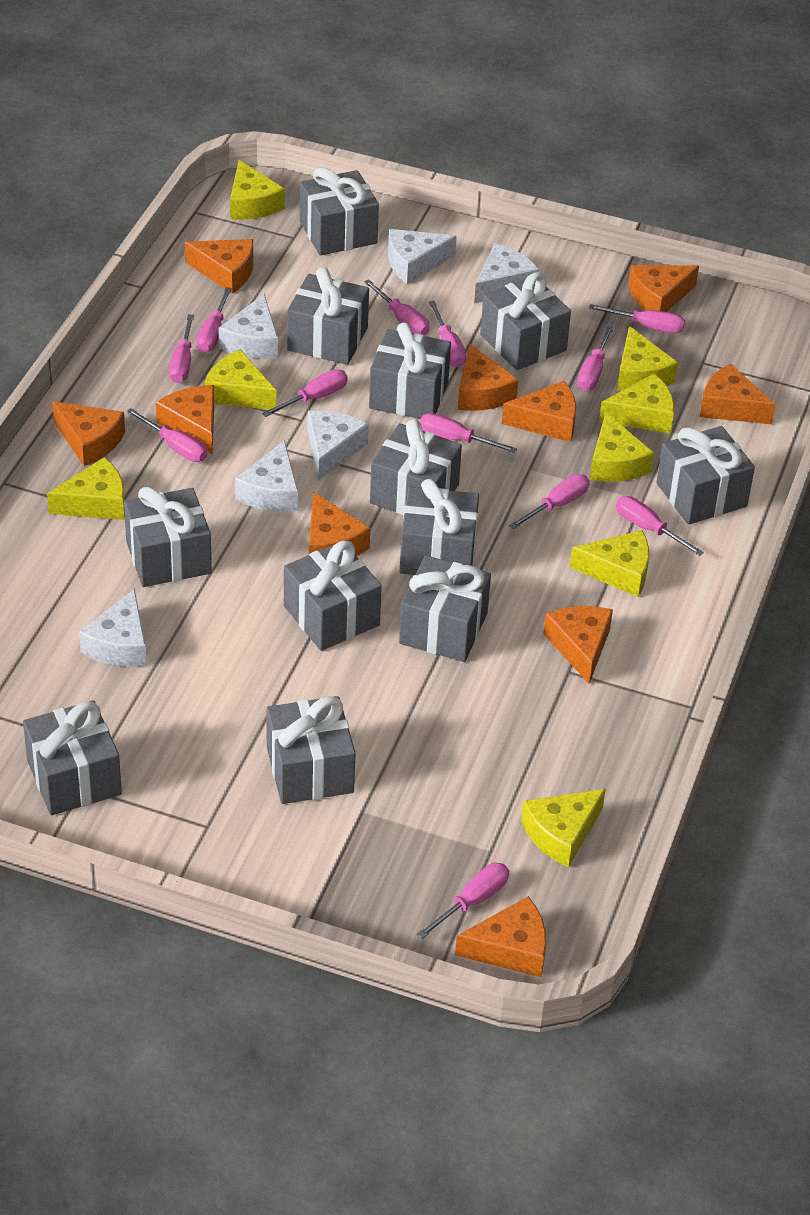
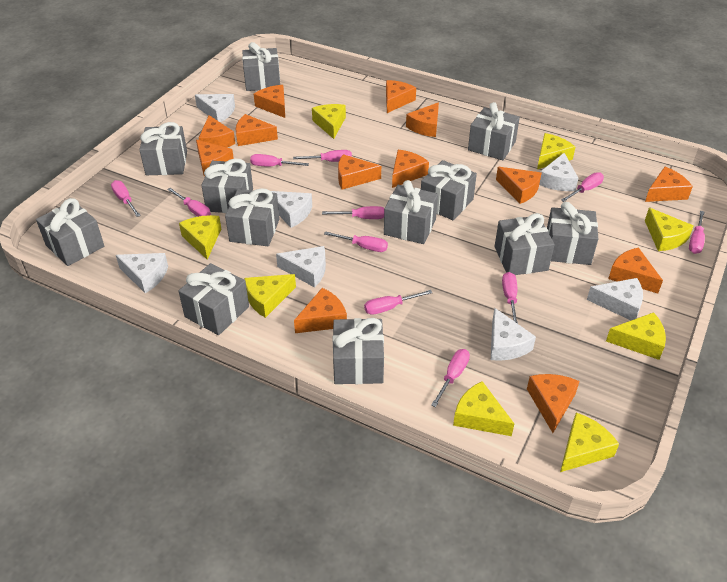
orange cheese: [52,401,125,466] [156,385,214,455] [185,239,253,294] [309,492,370,556] [455,896,546,977] [458,343,518,411] [502,381,576,442] [543,606,613,684] [628,265,699,312] [700,363,776,424] = 10 -> [196,140,234,176] [199,115,235,147] [235,114,278,146] [254,85,285,118] [294,288,347,333] [338,154,381,190] [386,80,416,113] [392,150,429,188] [406,102,439,137] [496,167,542,204] [527,374,580,433] [608,247,663,293] [645,167,693,202] = 13
pink screwdriver: [126,408,208,462] [169,314,194,383] [196,287,232,353] [262,369,348,417] [364,279,430,336] [417,863,509,939] [420,413,517,453] [429,301,466,367] [509,474,589,529] [577,326,614,391] [589,304,685,333] [616,496,704,556] = 12 -> [111,180,141,217] [167,188,211,217] [250,154,309,167] [293,150,352,162] [322,206,384,219] [324,231,388,252] [364,290,432,315] [431,349,470,407] [502,272,518,324] [561,172,604,202] [689,211,705,254] = 11
white cheese: [79,588,147,667] [219,294,278,359] [235,440,298,512] [307,410,369,481] [388,229,457,284] [474,243,539,304] = 6 -> [116,253,168,293] [195,94,235,122] [271,191,312,228] [276,246,326,288] [491,308,536,361] [539,153,578,191] [587,278,643,320] = 7

